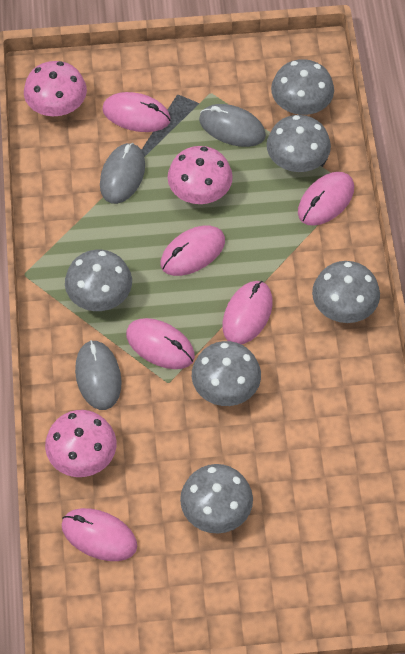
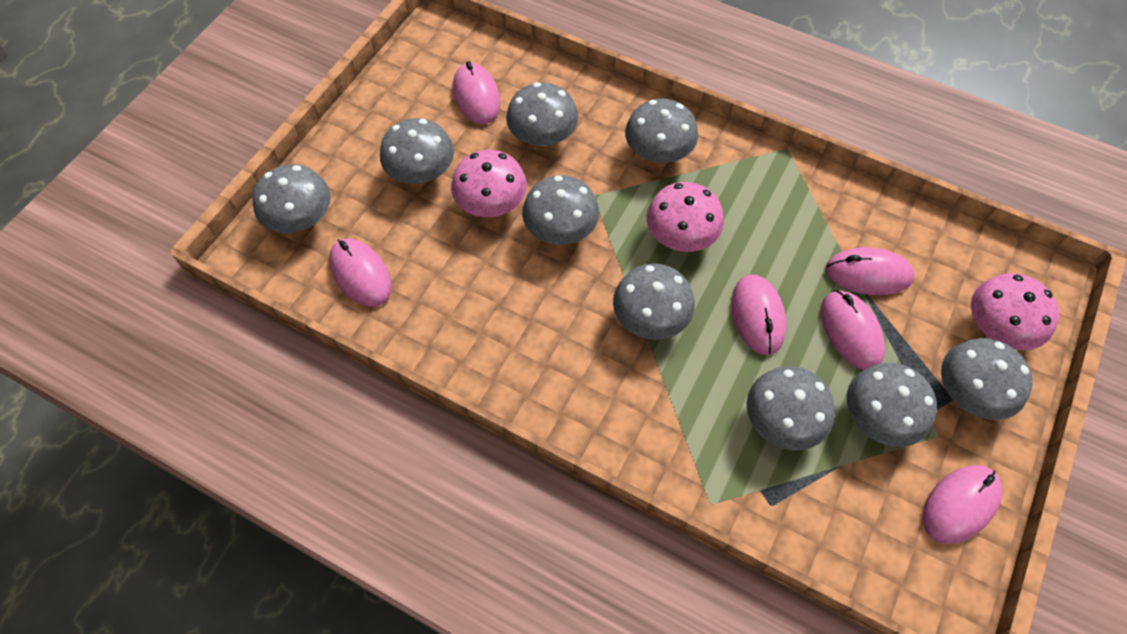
grey mouse: [75,340,122,410] [100,143,145,204] [199,104,266,147] = 3 -> none = 0
grey mushroom: [65,250,132,311] [180,464,253,533] [192,341,261,406] [266,115,331,172] [271,59,334,115] [312,261,380,323] = 6 -> [252,164,331,233] [380,118,454,184] [506,82,578,146] [522,175,599,245] [613,263,695,340] [625,99,698,163] [747,366,835,450] [847,363,937,447] [941,338,1033,420] = 9

